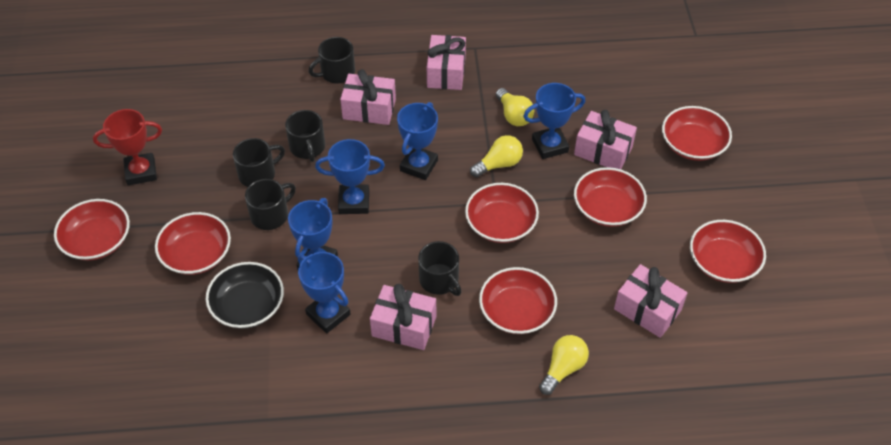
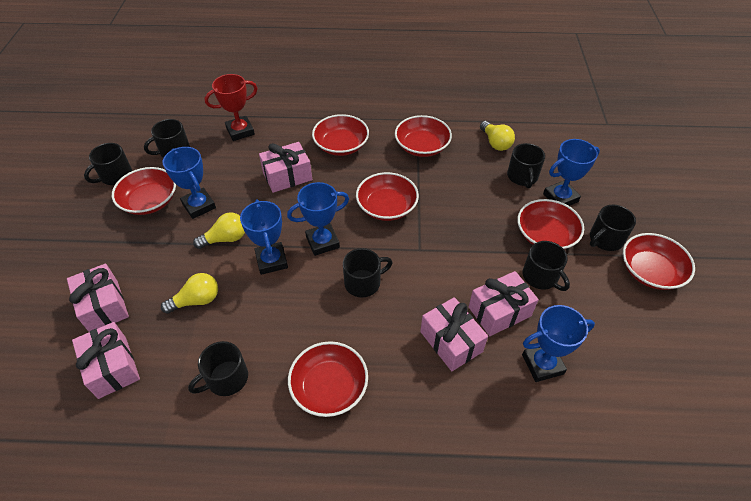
black bowl: [206,262,284,328] = 1 -> none = 0
black mug: [233,138,285,187] [245,179,296,230] [285,110,325,162] [308,37,355,83] [418,241,461,296] = 5 -> [84,143,132,185] [144,119,190,158] [188,341,248,396] [343,248,393,297] [507,143,545,188] [523,241,570,291] [590,205,636,251] = 7

